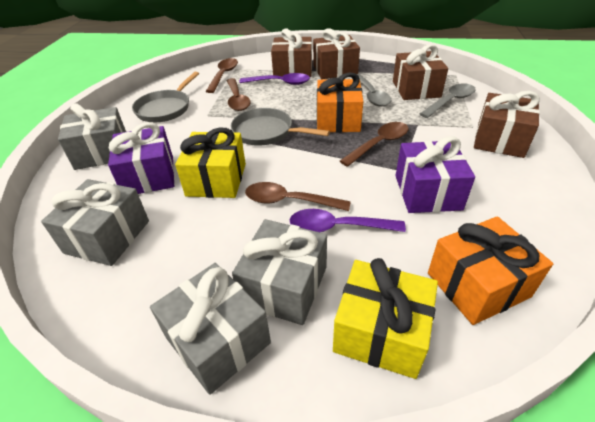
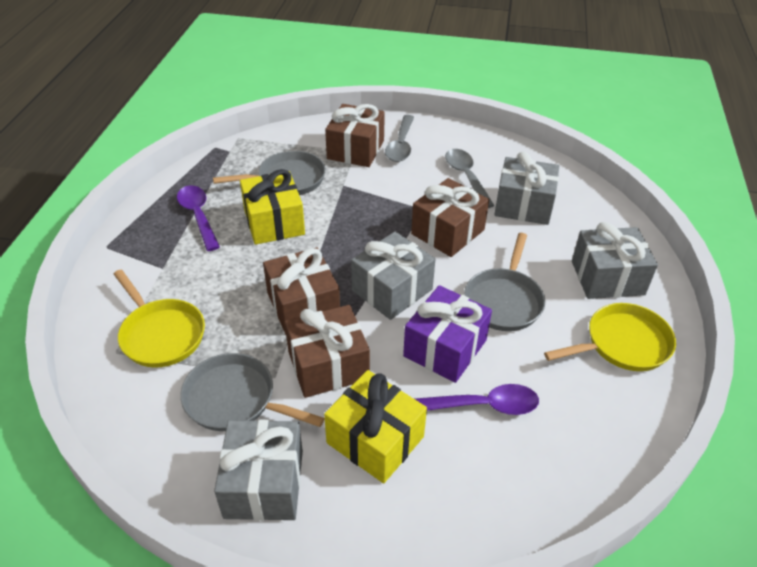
brown spoon: [206,58,238,93] [227,78,251,111] [245,182,351,211] [340,122,408,167] = 4 -> none = 0
grey pan: [132,72,199,122] [231,108,330,146] = 2 -> [180,353,325,431] [213,151,326,195] [464,233,546,331] = 3
orange gift: [317,72,363,133] [428,216,553,325] = 2 -> none = 0
purple gift: [108,122,174,194] [395,136,475,213] = 2 -> [403,285,492,383] = 1
yellow pan: none = 0 -> [114,270,205,368] [544,303,676,371] = 2

